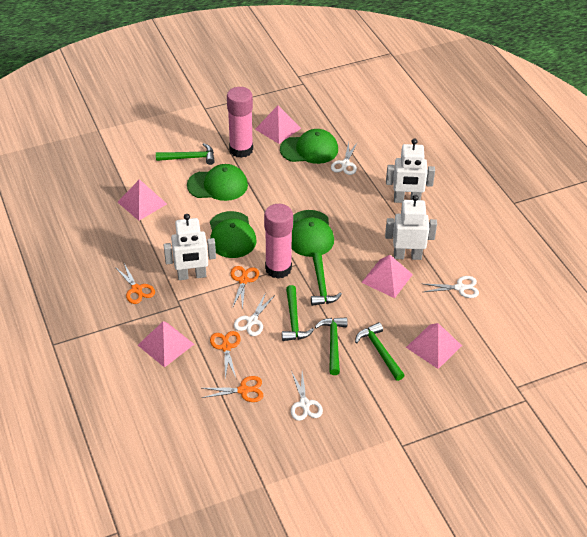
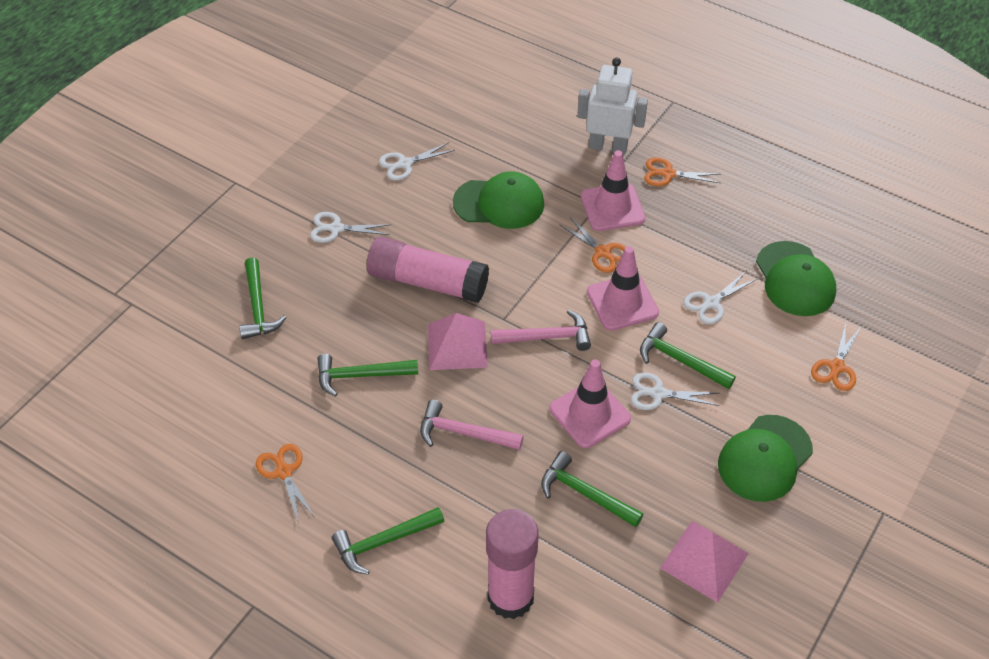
green cap: [187,164,248,201] [210,211,256,258] [280,129,338,164] [292,210,334,257] = 4 -> [453,171,544,229] [718,415,813,502] [756,241,836,316] = 3
pink hammer: none = 0 -> [420,400,524,450] [491,310,591,351] = 2
pink pyramid: [117,179,167,221] [138,321,194,368] [255,105,301,144] [361,255,413,298] [406,323,462,369] = 5 -> [428,313,488,370] [660,521,749,603] = 2
pink traffic cone: none = 0 -> [550,360,631,448] [581,150,645,231] [587,246,659,331] = 3
white robot: [164,214,216,280] [385,195,437,260] [386,139,435,203] = 3 -> [577,58,648,154] = 1

